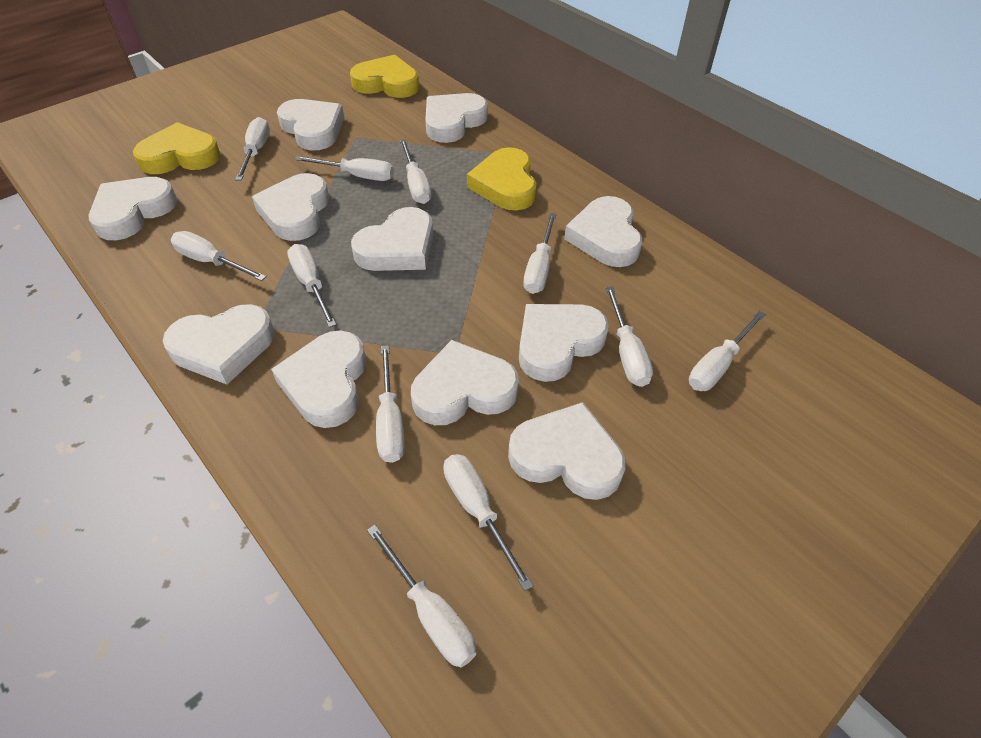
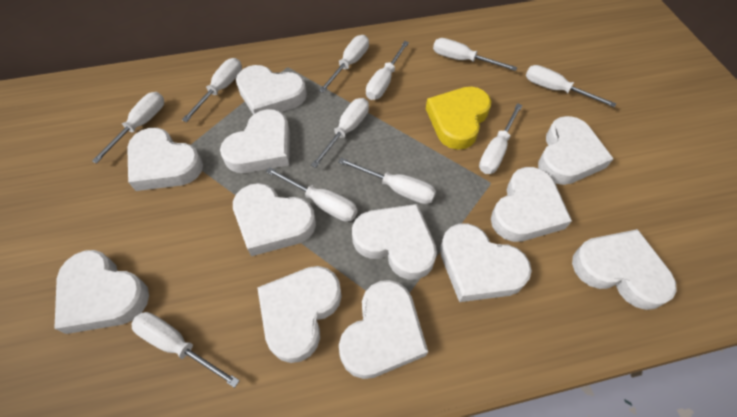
white heart: [88,177,177,240] [163,304,275,385] [252,173,329,241] [271,330,366,428] [277,99,344,150] [351,207,433,271] [411,340,519,425] [425,93,488,143] [508,402,625,500] [519,304,609,382] [564,196,642,267] = 11 -> [54,250,149,334] [127,128,203,191] [220,109,290,173] [233,183,316,256] [236,65,307,115] [257,266,342,363] [339,280,428,379] [352,204,437,280] [440,223,532,302] [491,167,572,242] [538,116,614,185] [572,229,677,310] = 12
yellow heart: [133,122,221,174] [350,55,419,98] [467,147,536,210] = 3 -> [426,87,491,150] = 1

